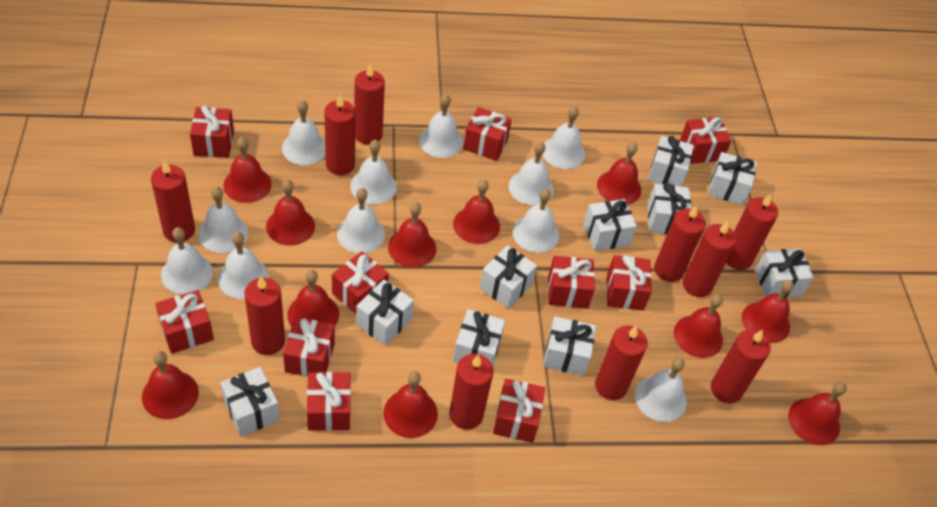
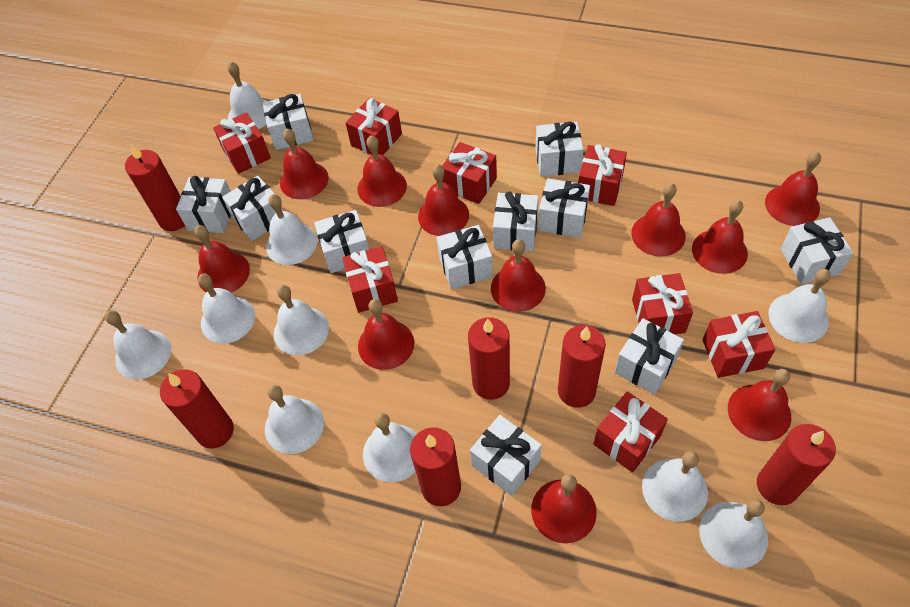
red candle: [151,160,195,242] [244,276,285,355] [324,95,356,175] [354,64,385,145] [449,354,494,430] [595,325,648,400] [654,205,706,282] [683,221,736,297] [711,330,771,403] [726,194,778,270] = 10 -> [125,144,185,231] [160,369,234,448] [410,427,461,506] [468,317,510,400] [558,325,606,408] [757,424,836,505] = 6
red gift: [155,290,214,354] [190,105,234,158] [283,317,335,377] [307,372,351,431] [332,251,389,314] [463,107,512,161] [493,378,545,443] [548,256,595,309] [607,255,652,311] [680,117,731,164] = 10 -> [213,112,271,174] [342,246,398,313] [346,98,402,155] [442,142,497,204] [578,144,627,206] [594,391,668,473] [632,273,693,334] [702,311,776,378] = 8
white bell: [161,227,213,295] [198,186,248,253] [218,232,269,299] [282,100,325,165] [337,188,385,253] [350,140,397,205] [419,94,463,158] [509,142,554,205] [513,189,559,253] [542,106,585,169] [635,357,687,422] = 11 -> [105,310,171,380] [198,274,255,343] [227,61,267,129] [265,385,324,454] [266,194,317,265] [274,285,329,355] [363,413,417,482] [642,451,708,522] [699,499,768,569] [768,269,831,343] = 10
white gift: [221,367,280,437] [356,279,414,346] [453,309,505,365] [480,245,537,309] [543,316,596,376] [583,199,637,251] [648,136,694,187] [648,183,691,234] [708,152,757,205] [755,249,814,298] = 10 -> [176,176,231,233] [222,176,283,241] [262,94,313,150] [314,210,369,273] [436,225,493,289] [470,415,542,496] [493,191,538,252] [535,122,583,177] [538,178,590,238] [615,318,684,395] [780,217,853,284] = 11

